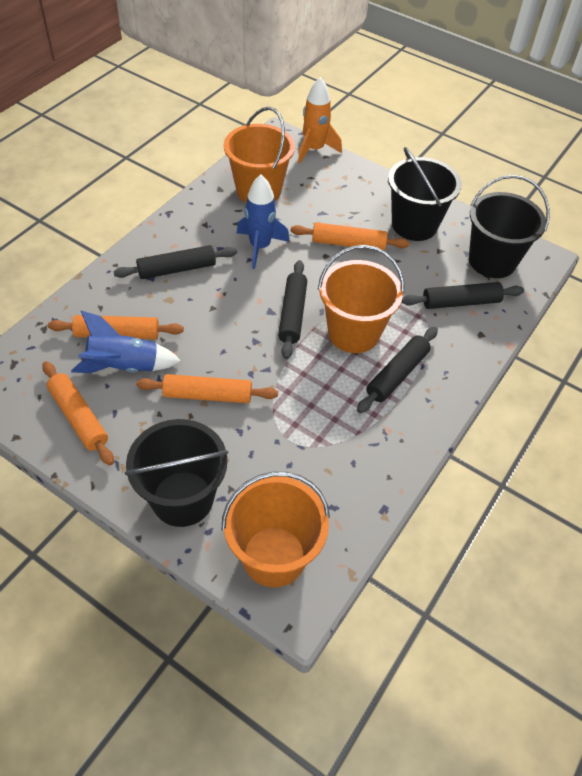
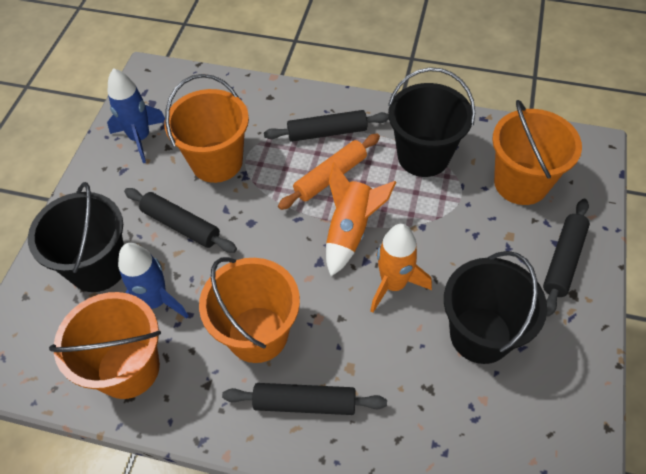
orange bucket: [222,472,330,587] [224,107,295,203] [318,245,404,353] = 3 -> [49,292,161,399] [164,74,249,183] [199,257,300,363] [492,100,582,205] = 4
orange rocket: [298,77,342,164] = 1 -> [326,162,396,276] [370,224,432,313] = 2
orange rolling pin: [42,361,114,465] [48,315,184,339] [136,374,278,403] [290,222,410,251] = 4 -> [278,134,380,210] = 1

